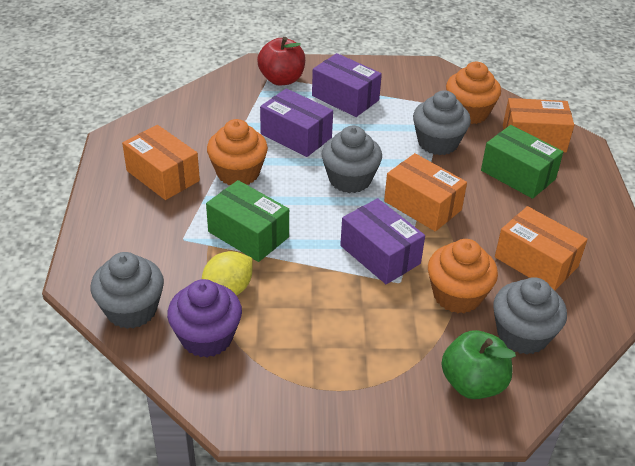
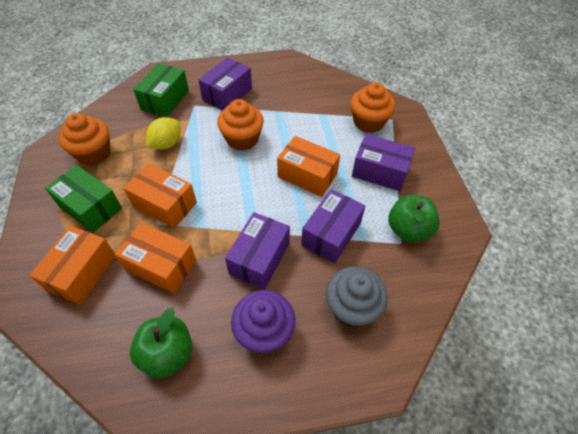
green apple: [441,330,516,399] = 1 -> [130,308,193,379] [388,195,440,243] = 2
grey cupcake: [91,252,164,329] [322,126,382,193] [413,90,471,155] [493,277,567,354] = 4 -> [326,266,388,328] = 1
purple box: [260,88,333,157] [312,53,382,117] [340,198,425,284] = 3 -> [198,57,252,110] [225,212,290,290] [301,189,365,263] [352,134,415,191] = 4
red apple: [257,37,305,85] = 1 -> none = 0

